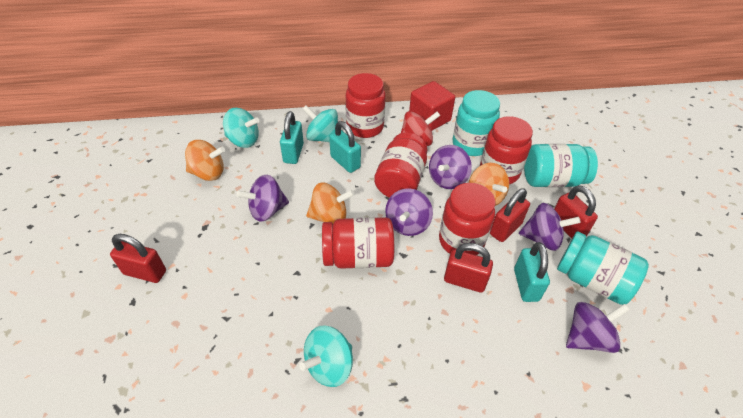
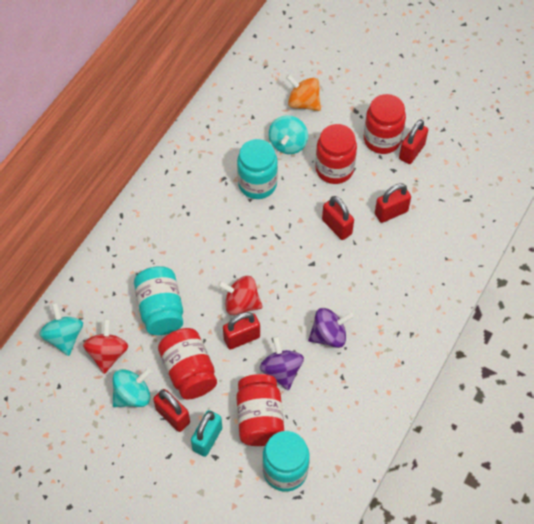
orange spinning top: [185,140,225,181] [306,183,355,223] [469,163,509,206] = 3 -> [286,74,321,111] = 1
purple spinning top: [236,175,289,222] [385,188,433,236] [429,145,472,189] [519,203,581,251] [566,302,629,353] = 5 -> [260,336,304,390] [308,308,354,348] = 2
red cube: [409,81,455,130] = 1 -> none = 0
red jar: [322,217,394,269] [346,73,386,138] [374,132,428,198] [439,183,495,255] [480,116,533,184] = 5 -> [158,328,217,399] [236,374,284,446] [315,124,357,184] [364,94,406,154] = 4
red padlock: [110,234,166,283] [444,243,493,293] [490,188,530,242] [554,185,598,238] = 4 -> [153,389,190,432] [223,312,260,350] [322,196,354,240] [375,183,411,223] [399,120,428,164] = 5
red spinning top: [401,111,440,146] = 1 -> [83,319,128,374] [218,276,263,316] = 2
turquoise padlock: [280,111,304,164] [329,121,361,173] [514,242,550,302] = 3 -> [191,410,222,457] = 1

